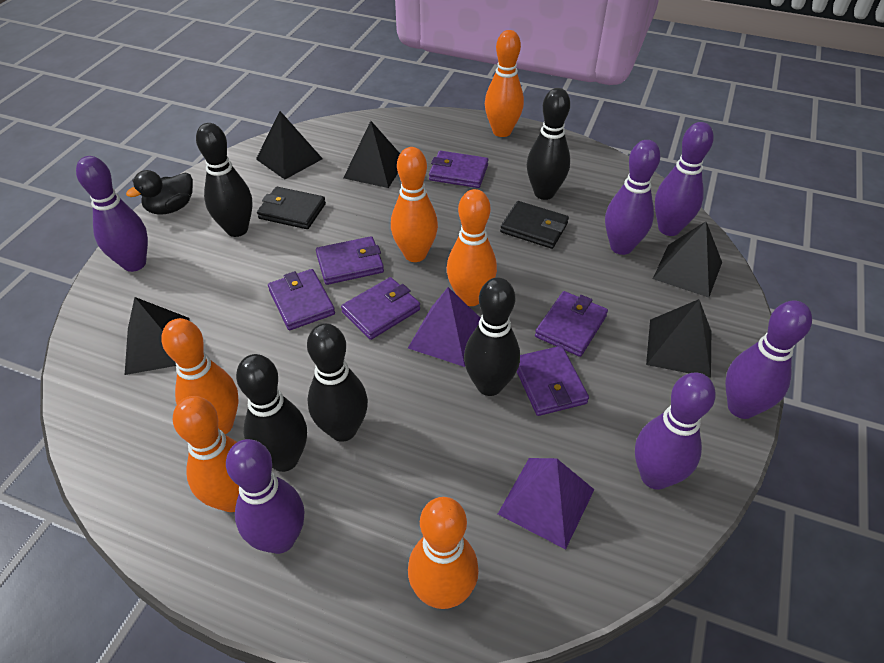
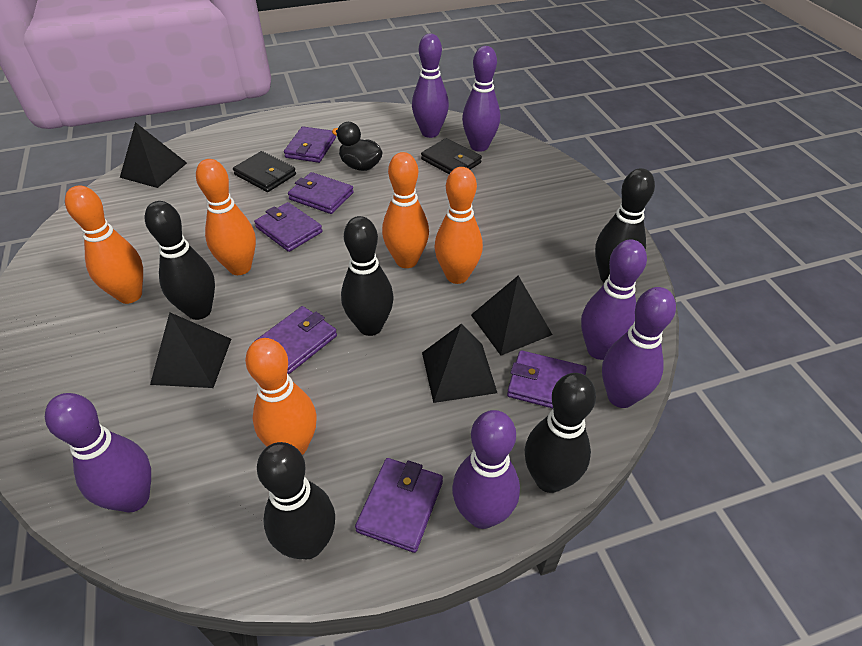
black pyramid: [125,297,190,375] [256,111,323,179] [344,121,400,188] [646,299,711,378] [653,221,722,298] = 5 -> [120,122,187,188] [150,312,231,388] [422,324,497,403] [471,276,553,356] = 4
orange bowling pin: [162,318,239,434] [173,396,239,512] [391,147,438,262] [408,497,479,609] [447,189,497,306] [485,30,524,137] = 6 -> [65,185,143,304] [196,159,256,275] [245,338,317,455] [382,152,429,268] [434,167,483,284] = 5
purple pyramid: [408,287,480,367] [498,458,595,550] = 2 -> none = 0

